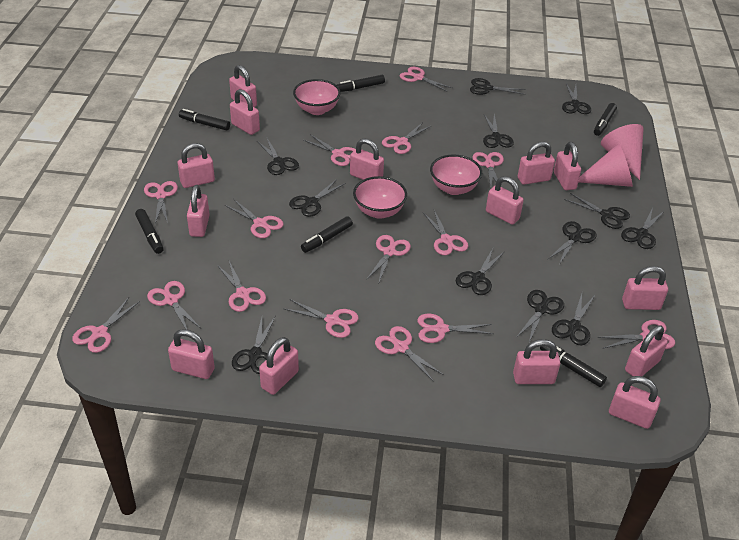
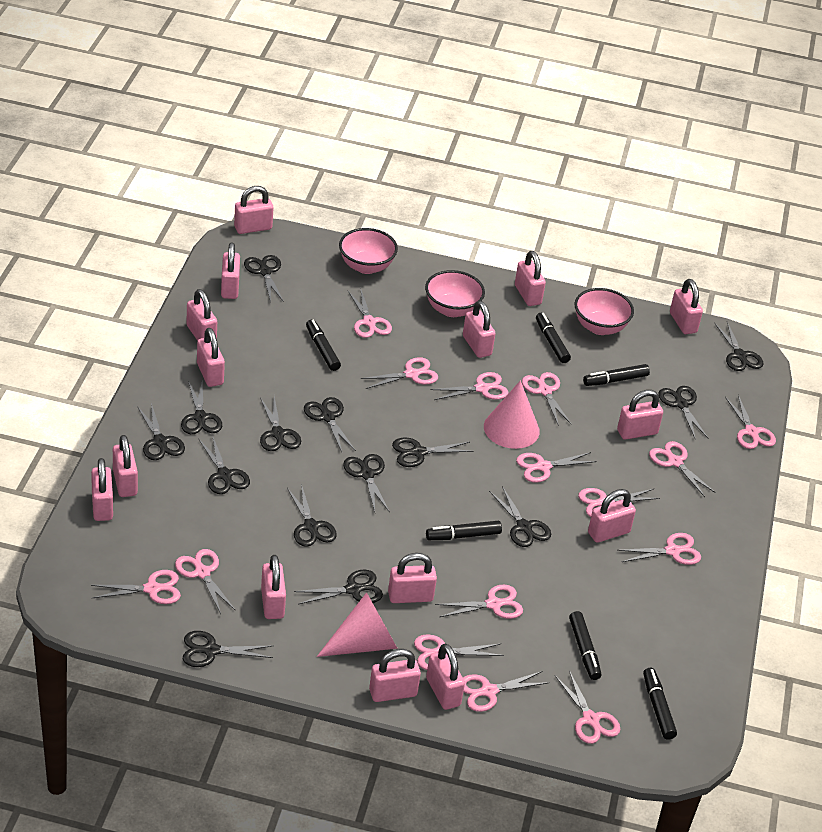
black scissors: [232,316,276,374] [257,138,299,175] [289,179,346,217] [456,249,505,295] [470,78,526,95] [483,114,514,148] [516,290,564,342] [548,221,597,265] [552,294,594,345] [562,83,591,114] [564,193,630,229] [621,208,664,249] = 12 -> [137,403,185,460] [181,379,222,434] [183,631,273,667] [199,435,250,494] [244,255,284,302] [260,397,301,451] [287,484,337,547] [294,570,383,604] [304,397,356,452] [343,454,390,513] [392,437,474,467] [489,486,551,547] [659,386,708,440] [714,322,763,371] = 14
pink padlock: [168,329,215,379] [177,143,215,188] [187,185,210,237] [229,65,257,107] [230,89,260,135] [259,337,299,395] [350,138,384,180] [486,176,524,225] [513,339,560,384] [518,142,555,185] [554,142,581,190] [609,376,661,429] [622,266,668,310] [625,325,668,376] = 14 -> [91,458,113,521] [113,435,138,497] [186,289,217,341] [197,328,225,387] [221,242,240,299] [234,186,274,234] [261,555,286,619] [369,649,421,702] [388,553,437,603] [426,644,465,710] [463,301,496,358] [515,251,546,306] [588,489,636,543] [617,390,663,440] [670,279,703,334] = 15

